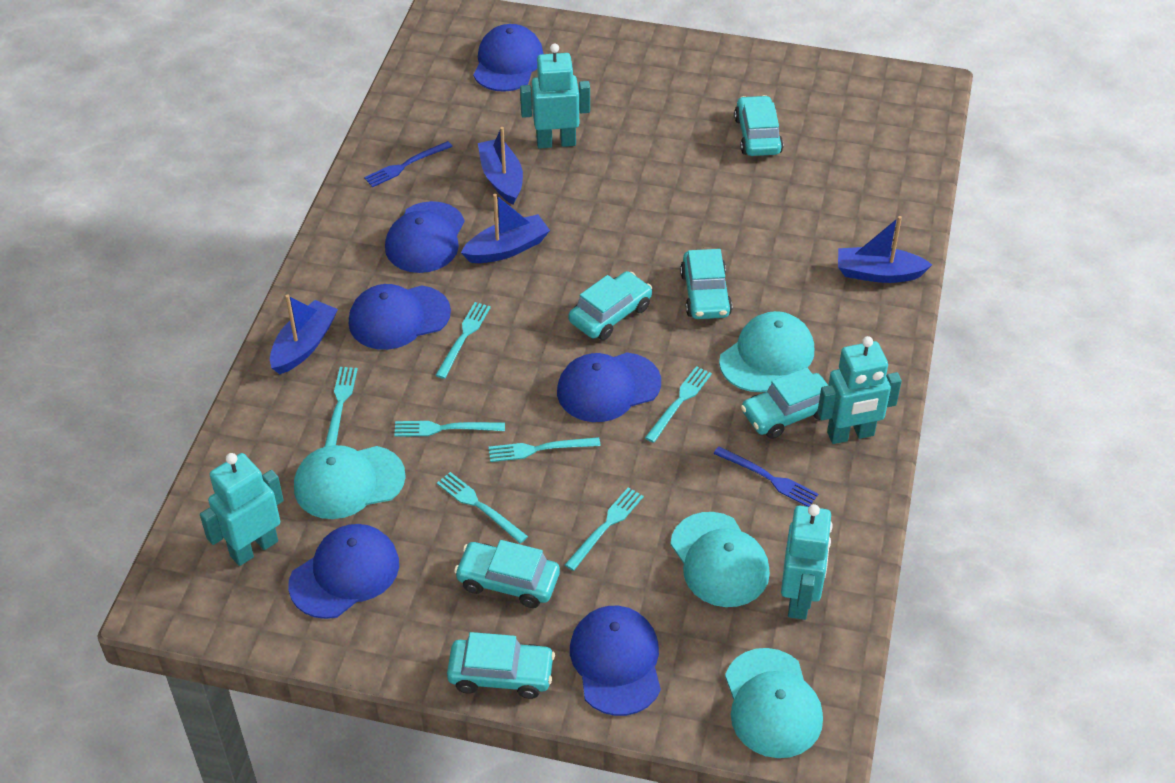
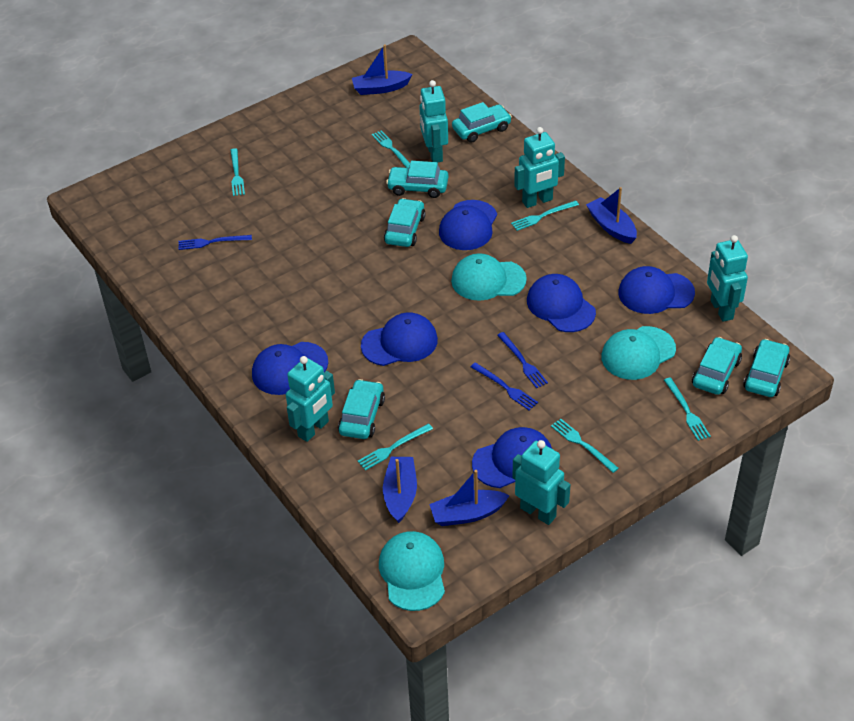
blue fork: [364,141,453,187] [713,446,818,507] = 2 -> [179,235,252,250] [471,362,538,410] [497,332,548,388] = 3
turquoise cap: [294,445,406,519] [670,512,770,607] [719,311,814,392] [725,648,823,758] = 4 -> [379,531,445,611] [451,253,527,301] [601,326,676,380] = 3
turquoise fork: [324,367,358,447] [394,421,505,437] [435,302,491,379] [437,472,528,544] [489,437,601,462] [565,487,644,571] [645,366,712,443] = 7 -> [230,148,245,196] [358,424,433,471] [372,130,410,168] [511,200,579,231] [551,419,619,473] [664,377,711,441] = 6
turquoise robot: [200,453,284,566] [520,43,590,148] [781,504,833,620] [817,336,902,444] = 4 -> [286,356,335,442] [419,80,448,162] [512,440,571,525] [514,127,565,208] [707,235,748,322] = 5

